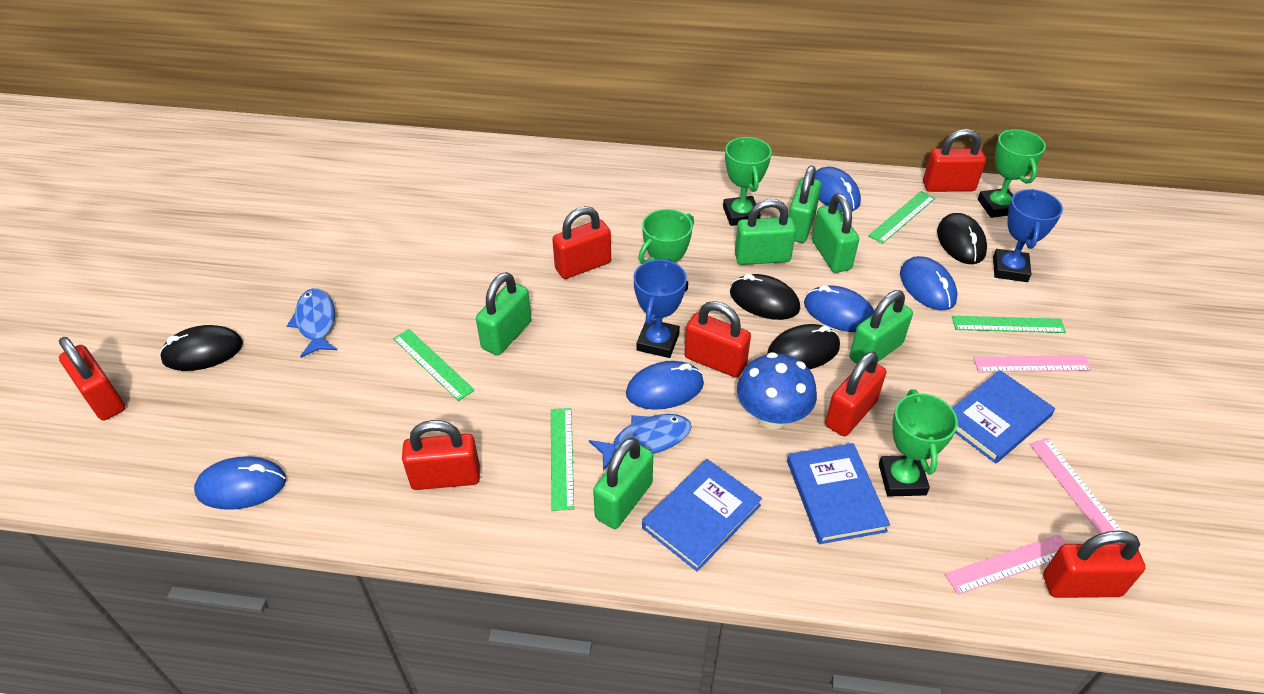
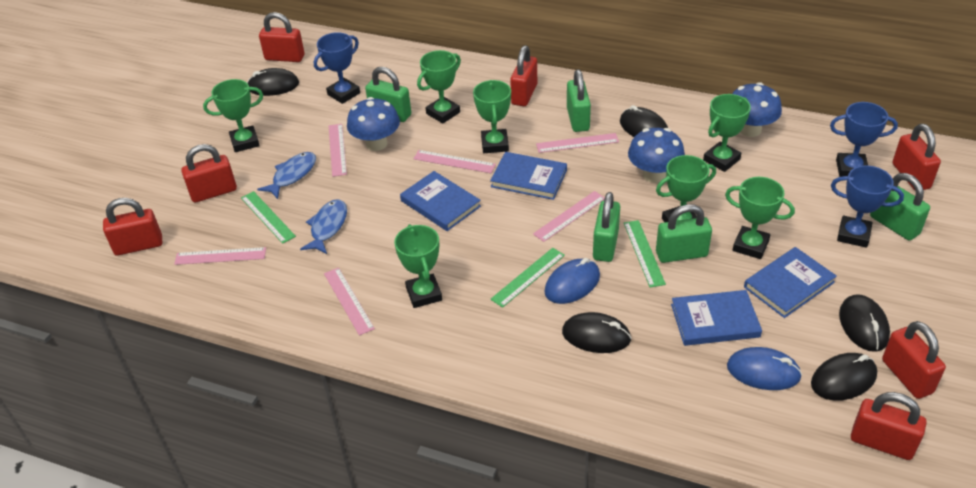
black mouse: [159,325,243,371] [730,274,800,320] [767,324,840,369] [937,213,987,264] = 4 -> [247,68,299,96] [562,312,631,353] [620,105,668,137] [811,353,877,401] [839,294,890,352] = 5
blue book: [642,459,762,572] [787,443,890,544] [952,370,1055,464] = 3 -> [400,171,481,231] [490,152,567,200] [671,290,762,346] [744,247,837,318] = 4
blue mouse: [194,456,286,510] [626,361,704,410] [804,285,874,332] [815,167,861,212] [900,256,958,311] = 5 -> [544,258,600,304] [727,347,802,390] = 2
blue mushroom: [737,352,817,429] = 1 -> [347,97,400,151] [628,128,685,183] [732,82,782,137] = 3
blue trophy: [633,259,687,358] [993,189,1063,282] = 2 -> [314,32,360,104] [830,102,898,177] [831,166,904,248] = 3
green padlock: [476,272,532,355] [593,437,653,529] [735,199,796,265] [788,166,821,243] [812,194,859,273] [849,290,913,364] = 6 -> [365,67,411,122] [567,69,591,132] [593,192,620,262] [656,204,712,263] [870,173,930,241] = 5
green ruler: [393,329,475,401] [551,408,574,511] [868,191,935,244] [952,316,1066,333] = 4 -> [241,191,296,244] [490,248,565,308] [624,220,666,288] = 3
green trophy: [638,209,694,291] [723,137,772,226] [879,390,958,497] [978,129,1046,218] = 4 -> [203,79,263,152] [394,224,442,308] [417,50,461,124] [473,80,511,153] [656,155,716,222] [703,94,751,172] [725,177,795,259] = 7
pink ruler: [945,534,1067,595] [973,355,1092,372] [1030,438,1123,534] = 3 -> [174,247,266,265] [324,268,375,336] [329,124,347,177] [414,150,496,173] [533,191,605,242] [536,133,619,153] = 6

